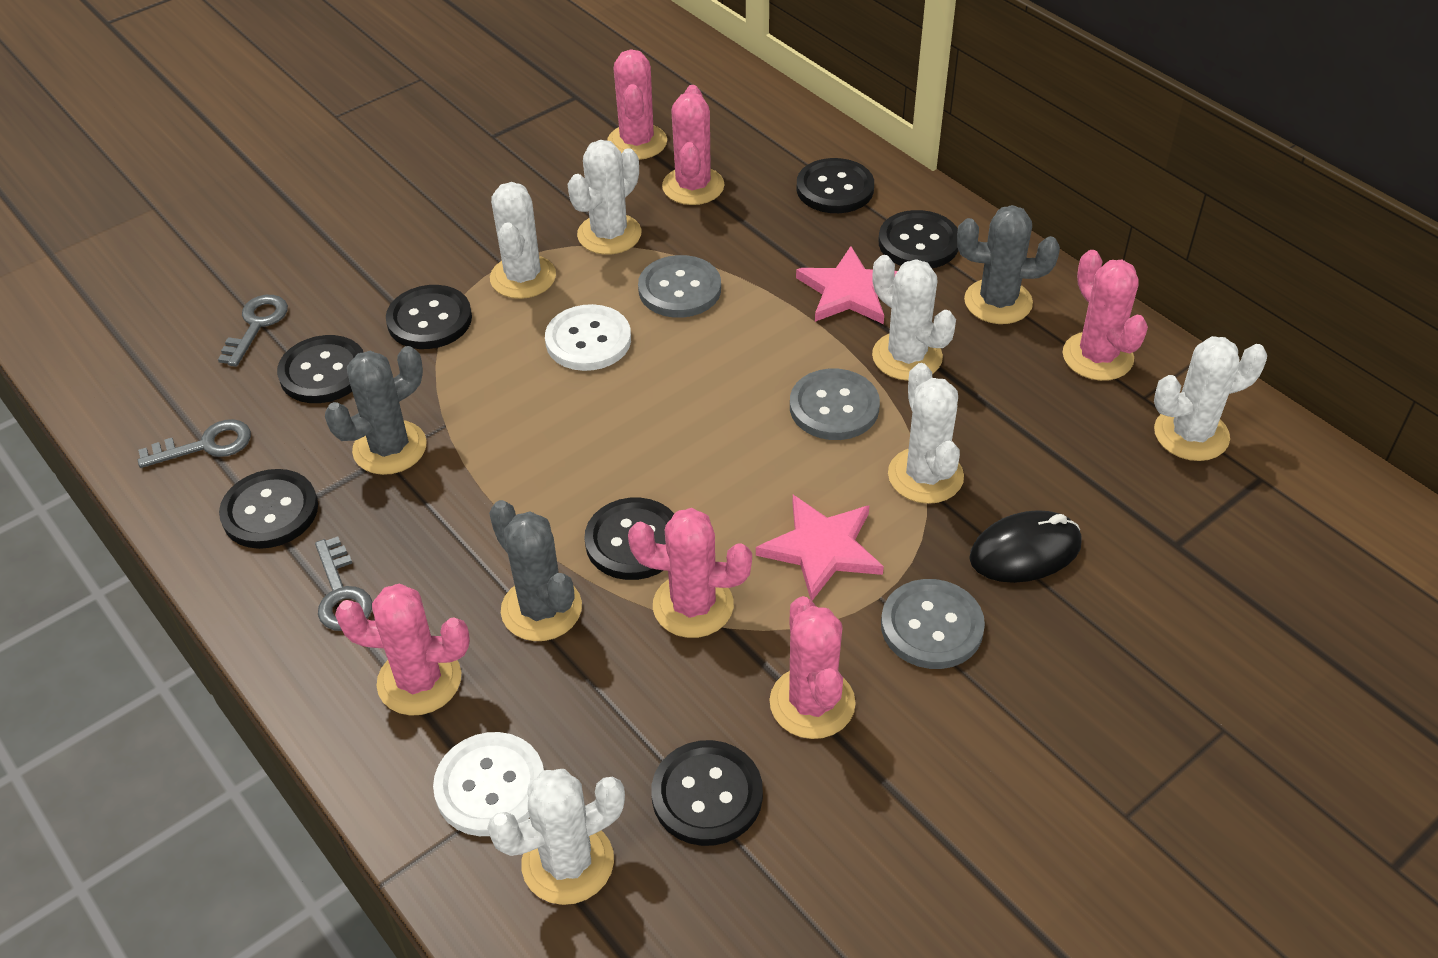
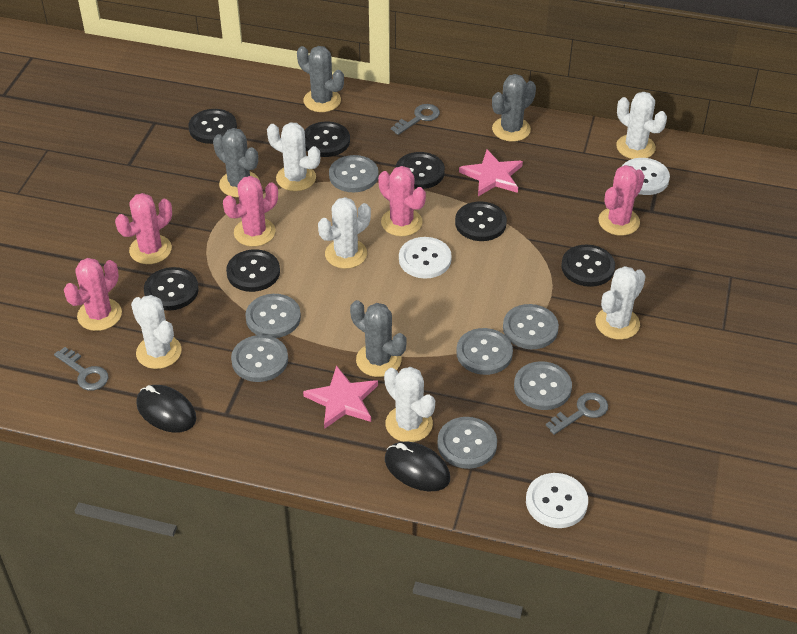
black mouse: [969,510,1082,583] = 1 -> [136,385,196,433] [385,441,450,492] = 2
grey button: [638,255,721,318] [790,369,880,440] [881,579,985,669] = 3 -> [231,335,288,382] [245,294,301,338] [329,155,379,192] [437,417,497,469] [456,328,513,375] [503,304,559,349] [514,361,572,410] = 7
grey cactus: [325,346,427,475] [489,500,582,641] [957,205,1060,324] = 3 -> [213,128,259,197] [297,46,344,112] [350,300,407,377] [492,74,536,142] = 4
pink cactus: [335,584,470,716] [607,49,667,160] [628,508,752,638] [662,85,724,205] [770,596,856,739] [1063,250,1148,381] = 6 -> [64,258,122,331] [115,193,172,264] [223,176,278,247] [378,166,426,236] [598,165,645,236] = 5
white button: [433,732,544,836] [545,304,631,371] = 2 -> [399,237,452,279] [526,473,588,528] [622,158,670,195] = 3

